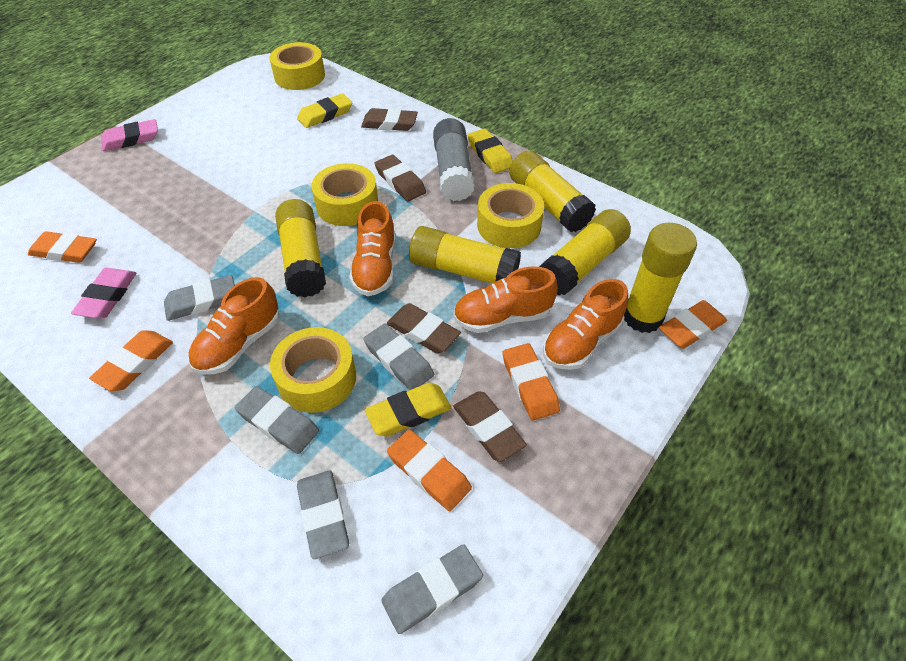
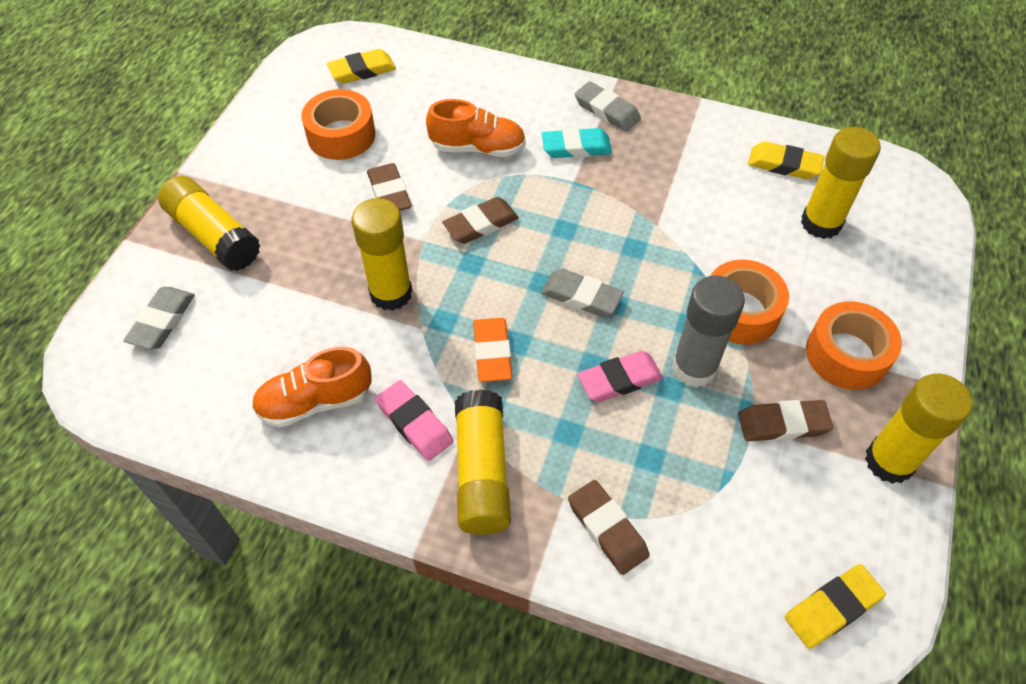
grey eraser: [164,275,235,321] [235,386,319,454] [297,471,349,559] [363,323,434,390] [381,544,483,634] = 5 -> [123,287,195,349] [541,269,624,317] [575,81,641,132] = 3
orange eraser: [28,231,97,263] [89,330,173,391] [387,429,472,511] [503,343,560,420] [659,300,727,349] = 5 -> [473,318,512,382] = 1
orange shoe: [189,277,280,374] [349,201,396,296] [453,266,558,333] [543,279,628,370] = 4 -> [252,347,372,427] [426,99,526,157] = 2
orange tape: none = 0 -> [301,89,375,160] [711,260,789,345] [806,301,902,390] = 3
turquoise eraser: none = 0 -> [541,128,612,158] = 1
yellow tape: [270,42,325,90] [270,327,356,413] [312,163,378,226] [477,183,544,248] = 4 -> none = 0

